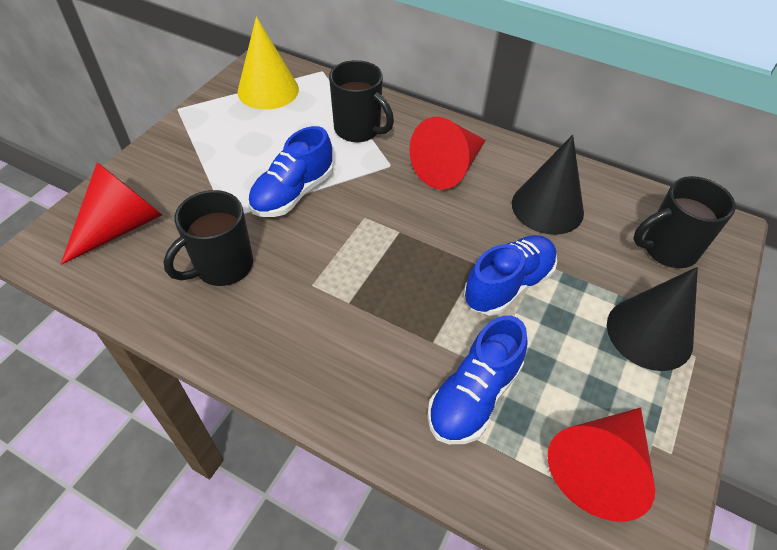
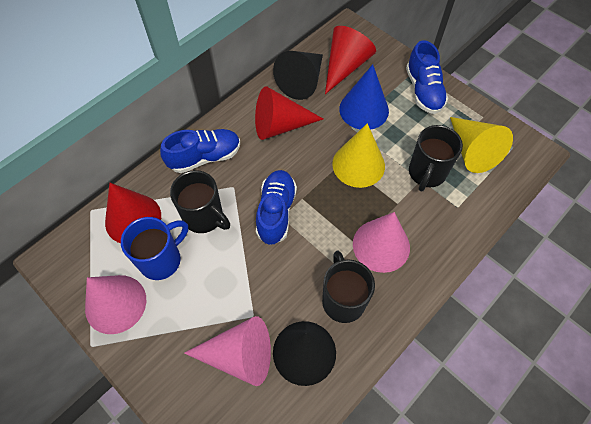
blue cone: none = 0 -> [339,64,389,130] = 1
blue mug: none = 0 -> [121,217,188,280] = 1
pink cone: none = 0 -> [85,275,146,334] [184,316,271,386] [353,212,410,273] = 3
yellow cone: [237,16,299,110] = 1 -> [332,123,385,188] [450,117,513,173] = 2

